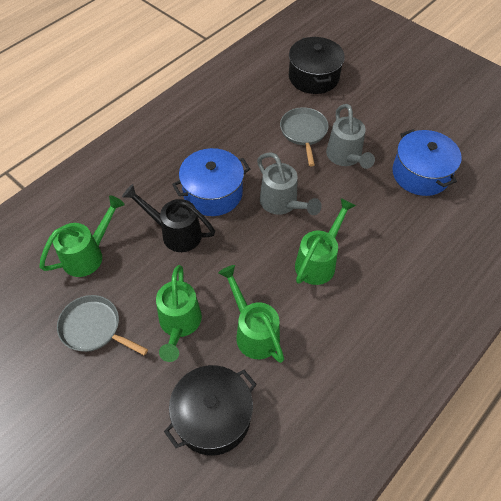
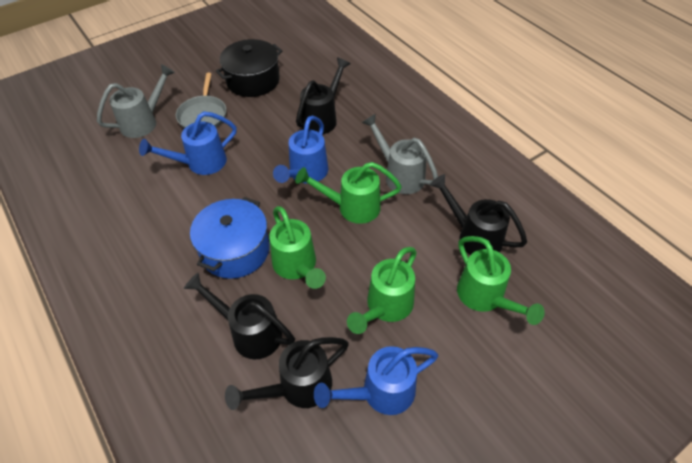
black pot: [164,365,257,455] [289,37,345,94] = 2 -> [216,39,282,97] = 1
black watering can: [122,184,215,252] = 1 -> [184,273,295,360] [225,337,349,410] [296,58,350,134] [430,174,527,255] = 4
blue pot: [172,148,250,216] [392,129,462,196] = 2 -> [190,197,270,279] = 1
blue watering can: none = 0 -> [139,111,237,175] [273,116,328,184] [314,346,438,415] = 3
grey pan: [57,295,148,355] [280,107,329,166] = 2 -> [176,73,226,129] = 1

